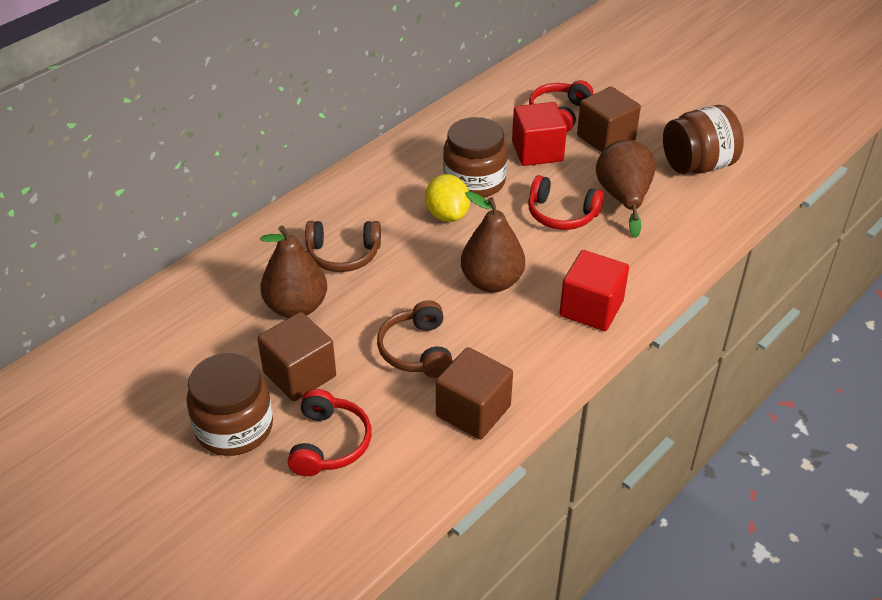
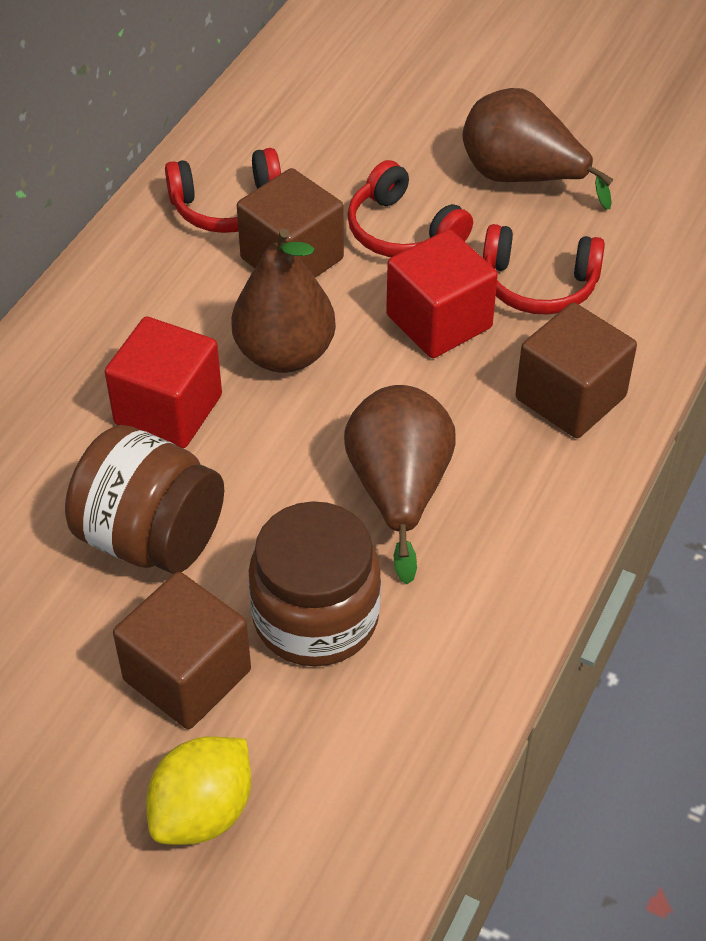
brown headphones: [305,221,381,272] [377,300,453,378] = 2 -> none = 0
brown jar: [187,353,273,456] [443,117,508,198] [663,105,744,174] = 3 -> [65,425,224,574] [249,501,381,666] = 2

